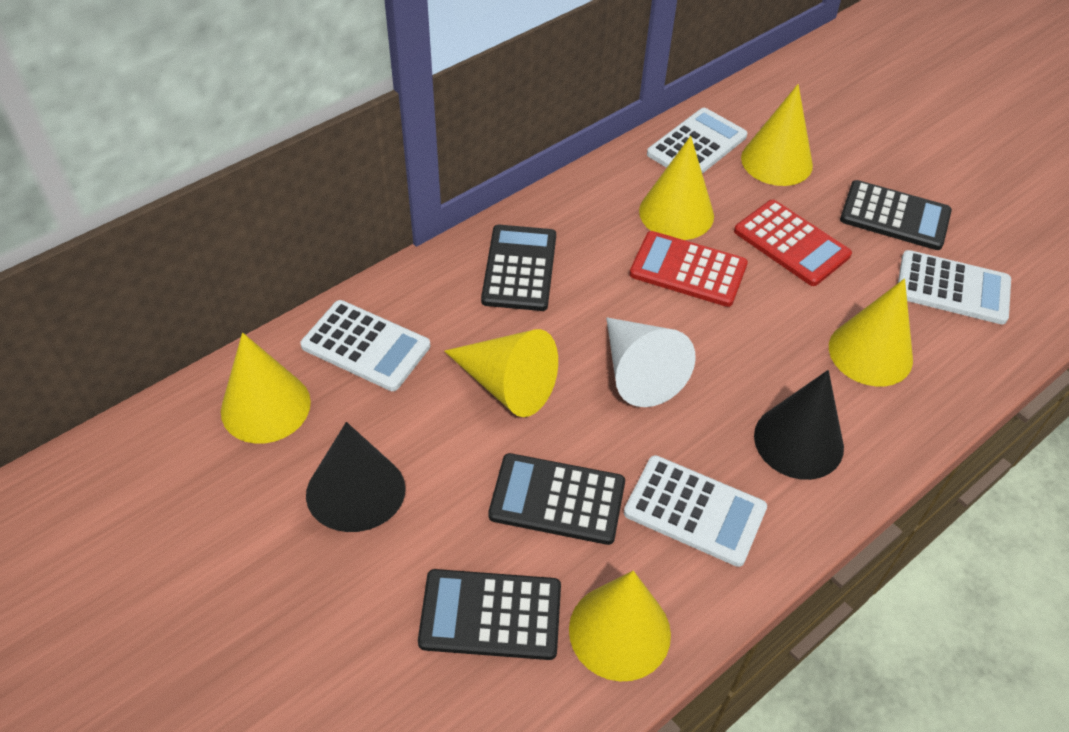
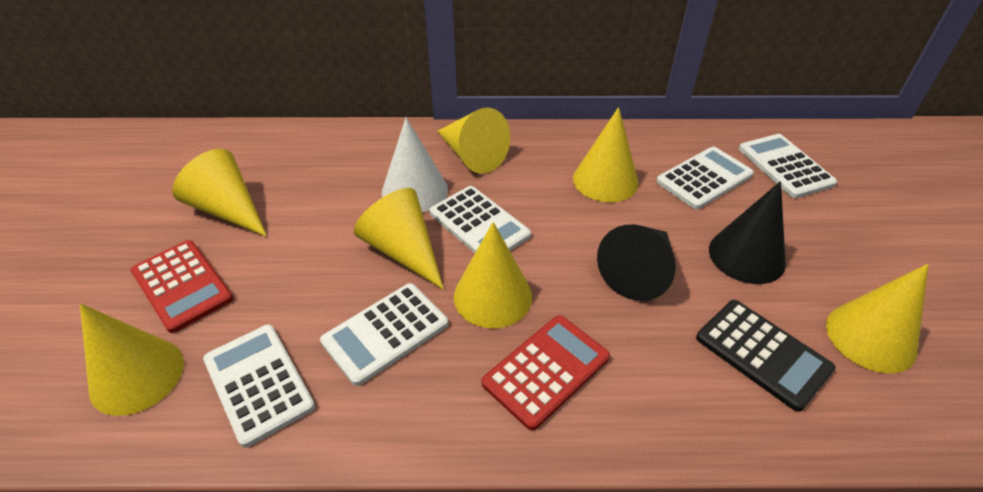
black calculator: [418,569,561,660] [481,225,556,311] [488,453,625,545] [840,180,952,250] = 4 -> [696,300,835,412] = 1
white calculator: [300,300,430,391] [624,455,767,567] [647,108,747,174] [898,250,1011,325] = 4 -> [203,324,315,448] [320,283,448,386] [429,186,531,253] [656,147,754,209] [739,134,837,198] = 5
yellow cone: [221,333,311,444] [444,329,558,417] [569,571,671,681] [639,136,714,240] [741,84,813,186] [829,279,913,386] = 6 -> [80,303,184,416] [172,149,267,237] [354,188,444,289] [437,108,510,173] [454,222,532,328] [573,107,639,202] [826,264,929,373] = 7

